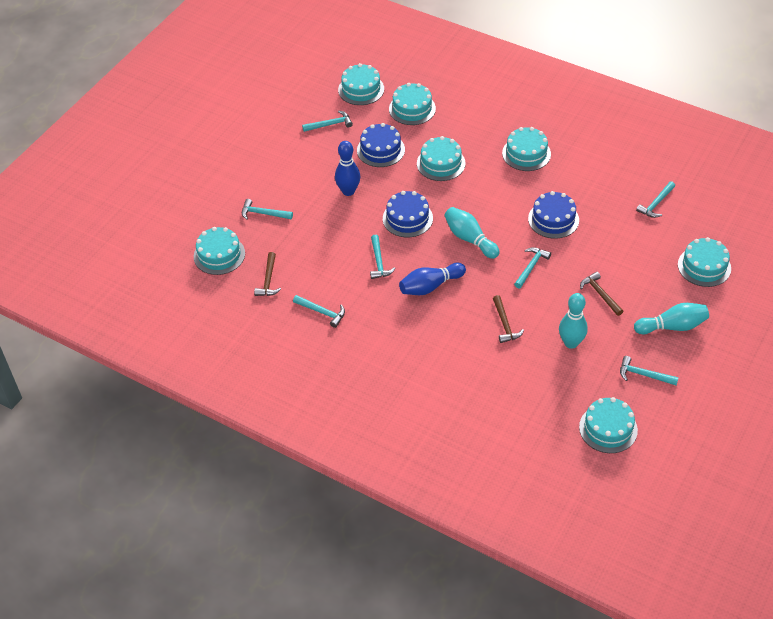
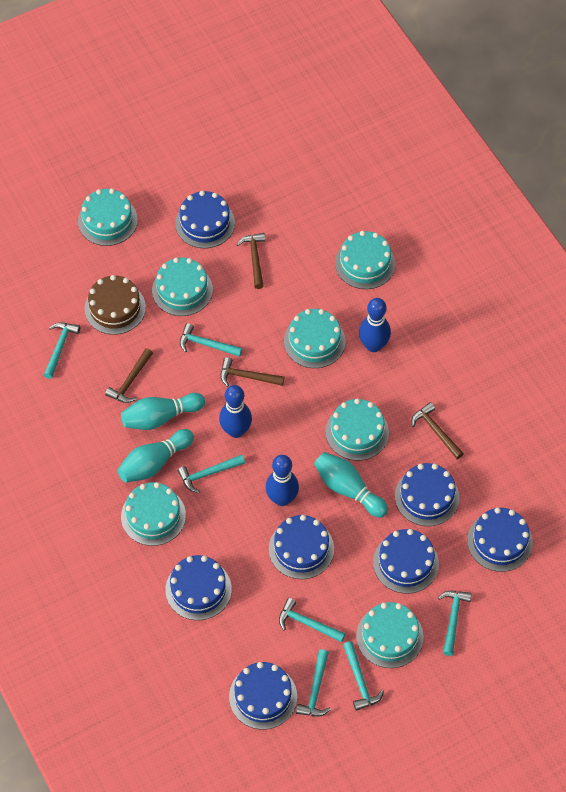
blue bowling pin: [335,141,360,196] [399,263,466,295] = 2 -> [219,385,252,438] [266,455,299,506] [359,298,391,352] = 3
blue cake: [357,123,405,167] [383,191,433,237] [528,191,579,239] = 3 -> [165,555,232,620] [175,191,235,248] [229,662,297,730] [269,515,334,579] [373,529,439,594] [395,463,459,526] [467,507,533,572] = 7
brown cake: none = 0 -> [84,275,146,335] = 1
brown hammer: [254,252,281,296] [493,295,524,343] [580,272,623,316] = 3 -> [105,348,153,403] [220,357,284,387] [236,233,265,289] [412,402,464,459] = 4

